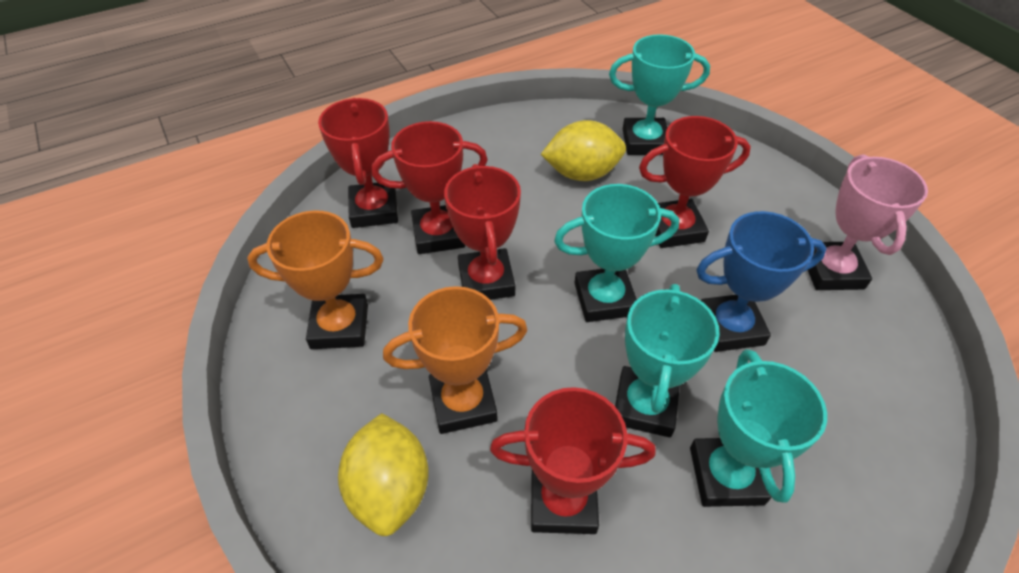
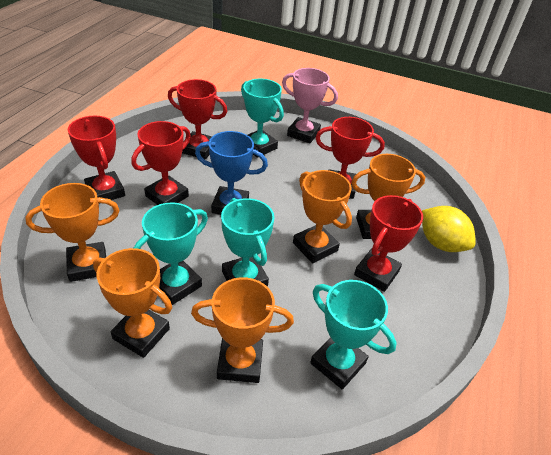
orange trophy: [247,210,383,349] [383,286,527,434] = 2 -> [25,183,120,282] [93,248,172,358] [191,277,294,383] [293,170,352,263] [351,154,425,239] = 5
yellow lemon: [338,413,429,536] [540,120,626,181] = 2 -> [422,206,476,252] = 1

